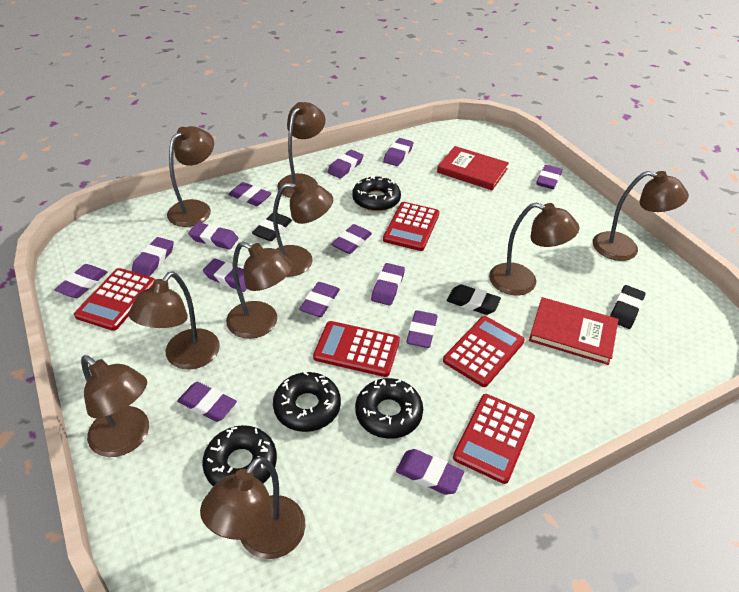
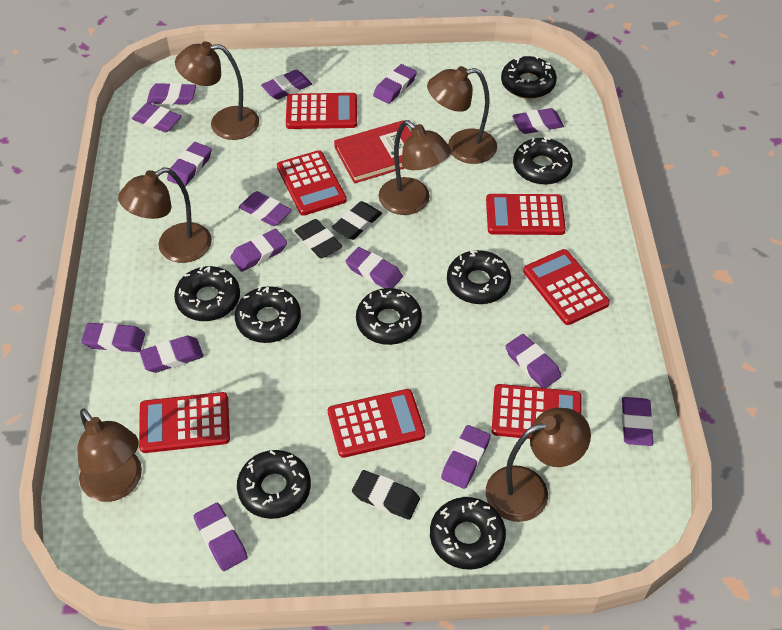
black donut: [202,425,277,486] [273,371,341,432] [352,176,401,212] [355,378,423,439] = 4 -> [174,266,240,321] [235,286,301,343] [237,450,311,519] [356,288,422,345] [430,497,506,570] [447,250,511,304] [501,56,557,99] [513,137,573,185] = 8
brown lamp: [81,355,149,457] [129,272,220,369] [167,126,214,227] [200,457,306,559] [226,242,293,339] [273,180,333,277] [277,102,326,198] [489,202,579,295] [593,171,689,261] = 9 -> [78,408,142,502] [118,167,212,263] [175,41,259,140] [379,120,451,215] [427,66,497,164] [486,408,591,522] = 6
purple eraser: [55,264,107,298] [132,237,174,276] [177,382,237,422] [188,222,238,250] [203,259,247,292] [228,182,272,206] [299,282,340,317] [327,150,364,179] [331,224,372,254] [371,263,405,306] [383,138,413,166] [396,449,464,495] [406,310,438,348] [536,165,562,189] = 14 -> [81,322,145,352] [132,103,182,132] [140,336,204,373] [147,83,196,105] [167,142,212,186] [193,503,248,571] [230,229,287,272] [239,191,292,226] [261,70,312,100] [346,247,403,288] [373,64,417,104] [441,425,491,489] [505,334,561,388] [512,108,564,134] [622,397,654,446] = 15
red book: [437,146,509,190] [529,297,618,365] = 2 -> [334,120,412,184] = 1
red calculator: [74,268,156,331] [313,321,400,377] [383,202,440,251] [443,316,525,387] [453,394,535,484] = 5 -> [139,392,230,453] [277,150,347,216] [286,93,357,129] [328,389,425,458] [486,194,566,235] [492,384,582,439] [523,249,610,325] = 7

